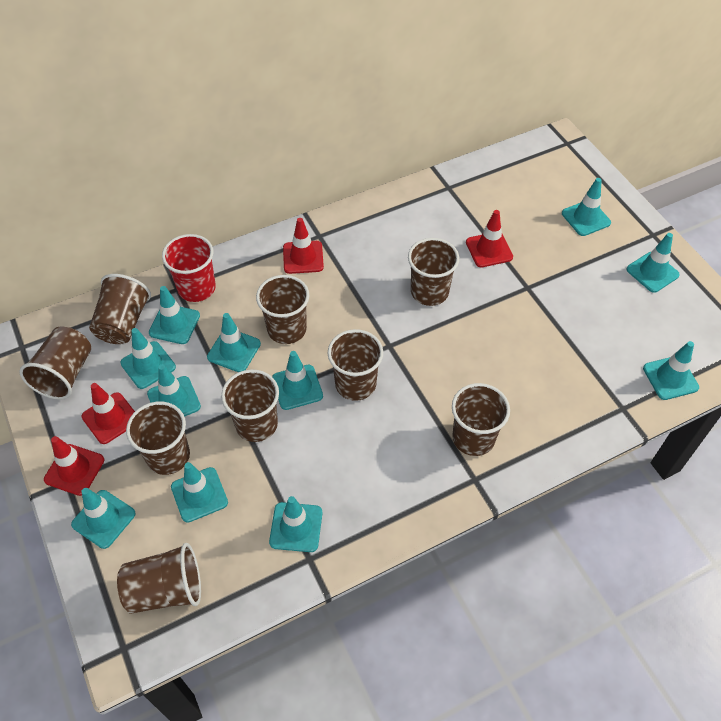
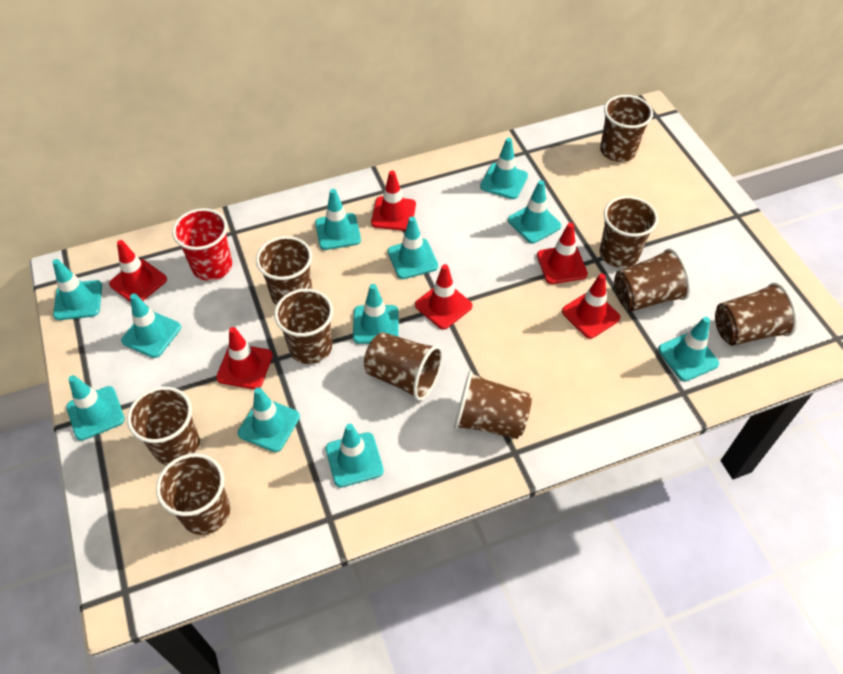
brown cup: [19,326,91,400] [89,274,151,344] [117,543,201,614] [126,402,190,475] [221,369,279,442] [256,275,309,344] [328,329,383,401] [408,238,459,306] [452,383,510,456] = 9 -> [127,387,200,465] [156,453,230,535] [256,236,312,305] [274,289,333,364] [364,332,443,401] [454,371,532,439] [600,95,653,162] [600,196,658,268] [614,248,691,312] [715,282,798,346] = 10
red traffic cone: [44,436,105,496] [82,383,135,444] [283,218,324,274] [466,210,513,268] = 4 -> [109,240,167,302] [216,327,273,390] [371,171,416,231] [415,264,472,329] [537,223,588,284] [562,274,621,339] = 6

